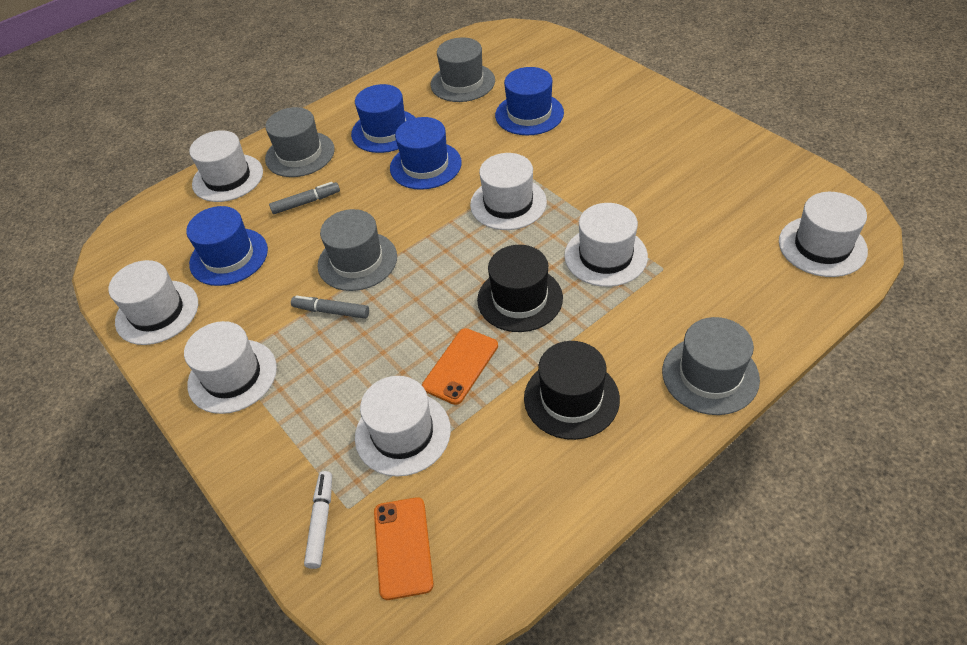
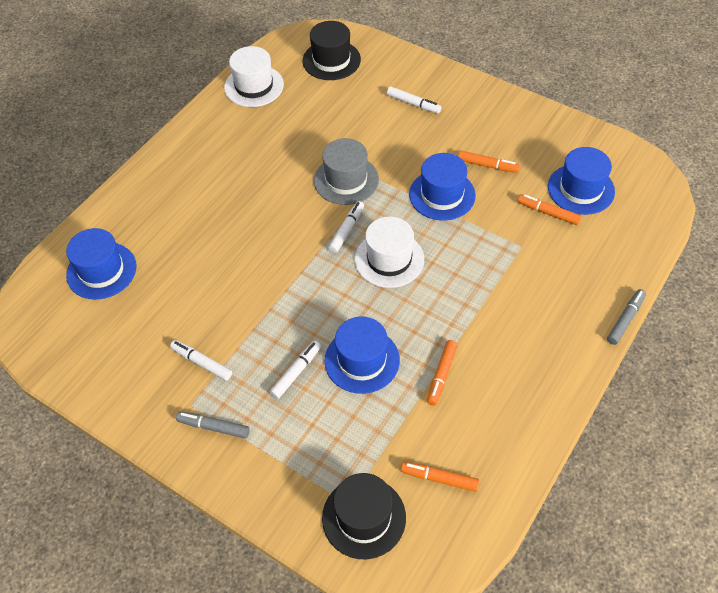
grey hat: [265,107,335,177] [317,209,397,291] [431,37,495,102] [662,317,760,415] = 4 -> [314,138,379,205] = 1
orange marker: none = 0 -> [401,461,479,492] [427,340,458,406] [458,151,520,173] [518,194,581,225] = 4
orange phone: [374,497,434,600] [422,328,498,405] = 2 -> none = 0
white hat: [108,260,198,345] [184,321,277,414] [189,130,263,202] [355,376,451,477] [470,153,547,230] [564,203,648,287] [779,192,868,277] = 7 -> [224,46,284,107] [355,217,424,288] = 2
white marker: [304,471,332,569] = 1 -> [170,340,232,381] [270,341,321,399] [328,201,364,253] [387,86,441,114] = 4

